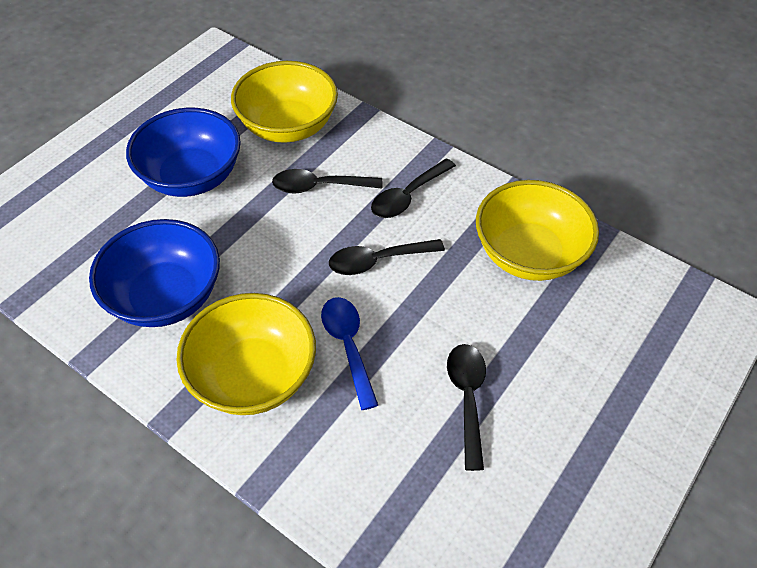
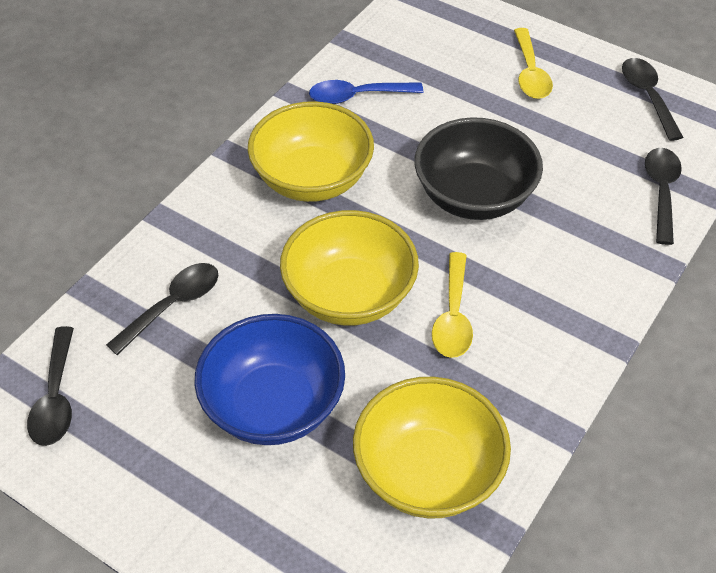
black bowl: none = 0 -> [414,117,543,220] = 1
blue bowl: [89,219,220,327] [126,108,241,197] = 2 -> [194,314,345,445] = 1
yellow spoon: none = 0 -> [432,252,473,358] [514,28,553,99] = 2

